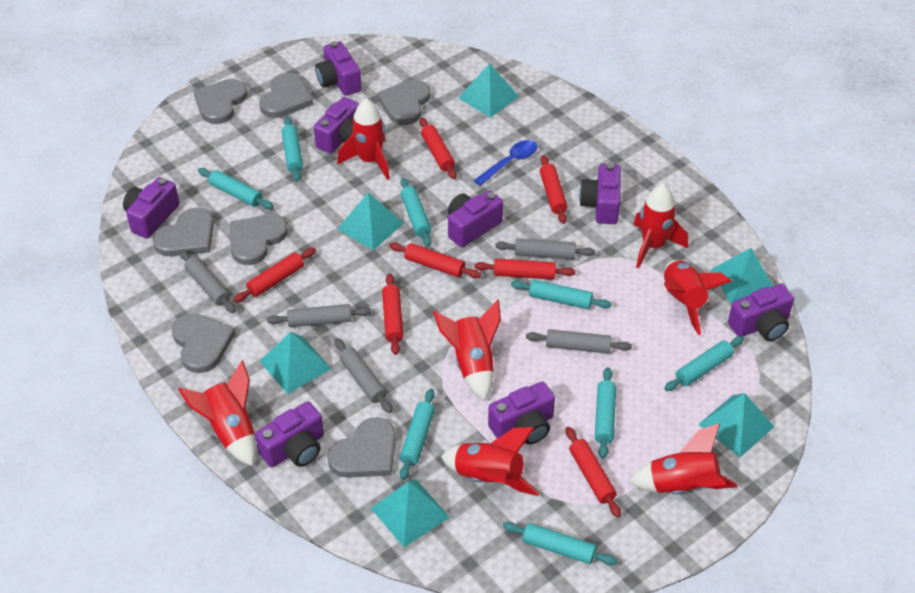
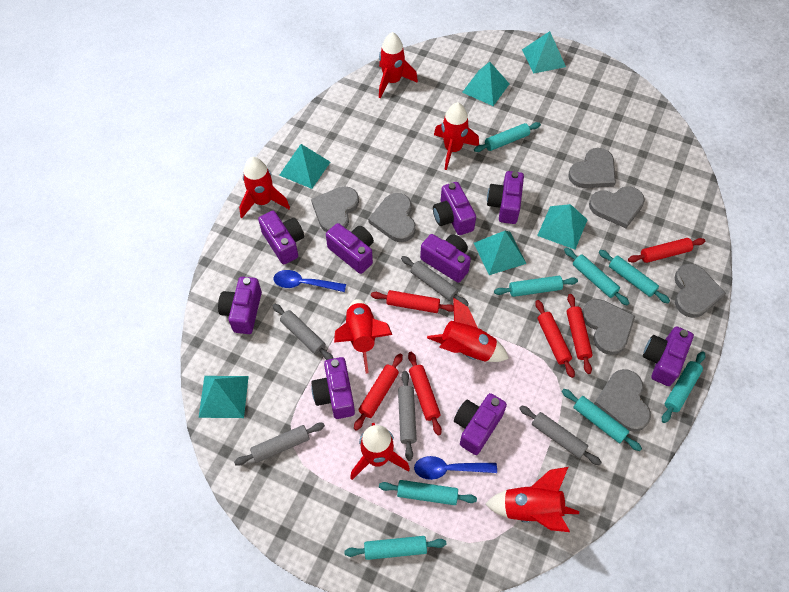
blue spoon: [474,140,537,186] = 1 -> [273,270,346,292] [414,456,497,480] = 2
purple camera: [123,177,179,239] [255,401,324,467] [314,97,359,154] [315,41,362,96] [448,190,503,247] [488,382,555,444] [579,163,621,224] [728,284,794,341] = 8 -> [218,277,262,334] [258,211,304,264] [311,357,355,419] [326,223,374,274] [420,234,471,283] [433,182,476,235] [454,393,507,455] [487,171,524,224] [643,326,694,386] = 9
red rolling pin: [234,248,316,302] [382,274,404,355] [389,242,481,278] [420,118,457,179] [474,259,575,280] [540,155,568,224] [566,427,621,518] = 7 -> [354,353,403,431] [371,290,454,313] [408,352,442,436] [535,300,575,378] [567,294,593,374] [628,238,705,263] = 6

